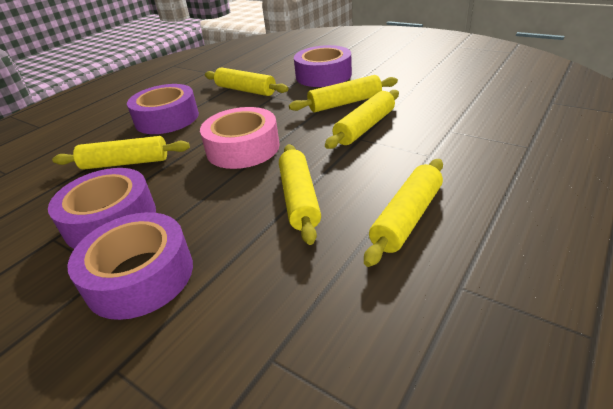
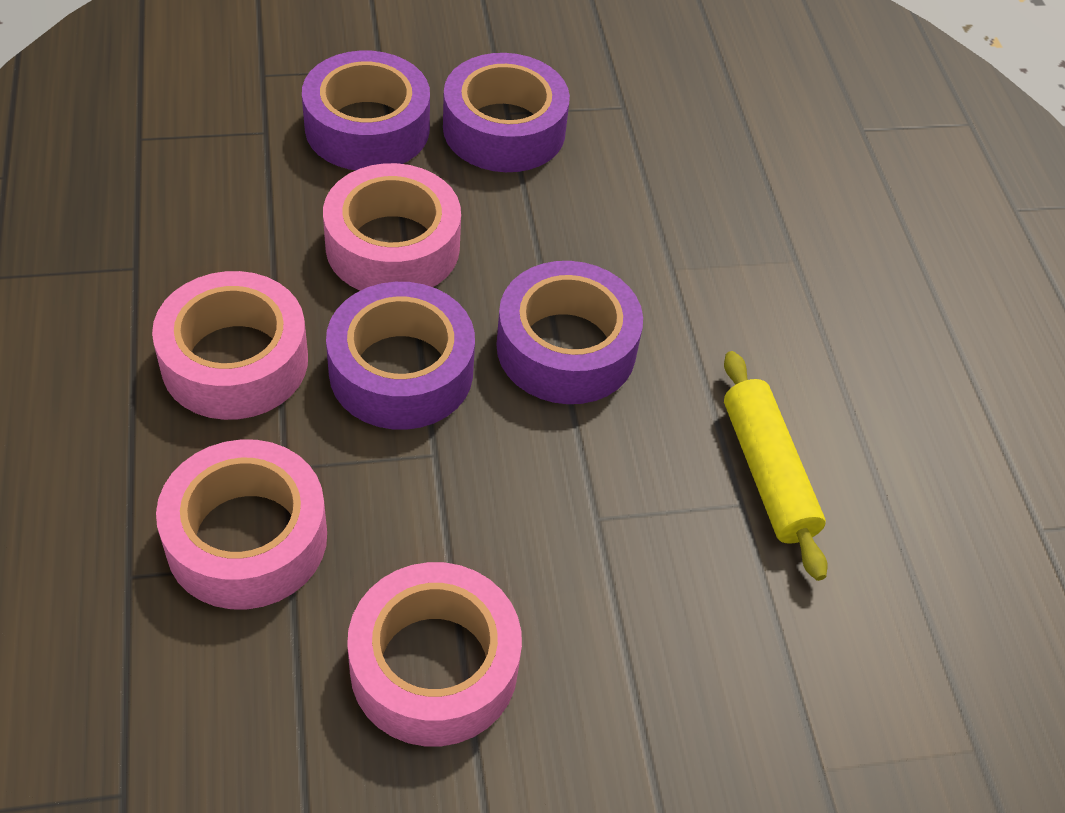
pink tape: [200,107,280,169] = 1 -> [152,271,308,420] [156,439,327,609] [323,163,461,291] [347,562,522,746] = 4
yellow rolling pin: [52,136,190,170] [205,68,288,96] [279,144,321,245] [289,75,398,112] [325,90,399,149] [364,159,443,267] = 6 -> [724,351,828,581] = 1

